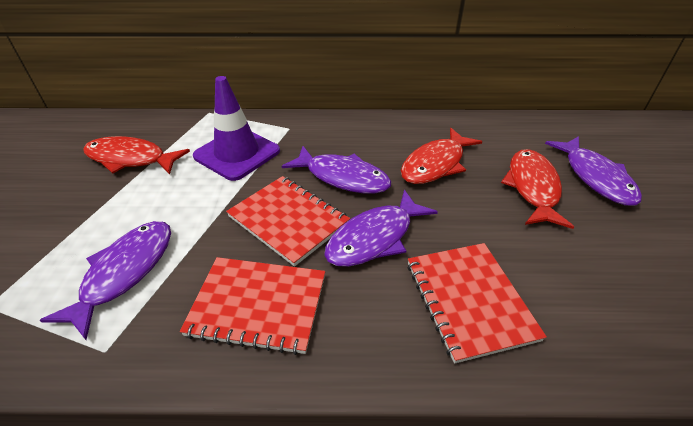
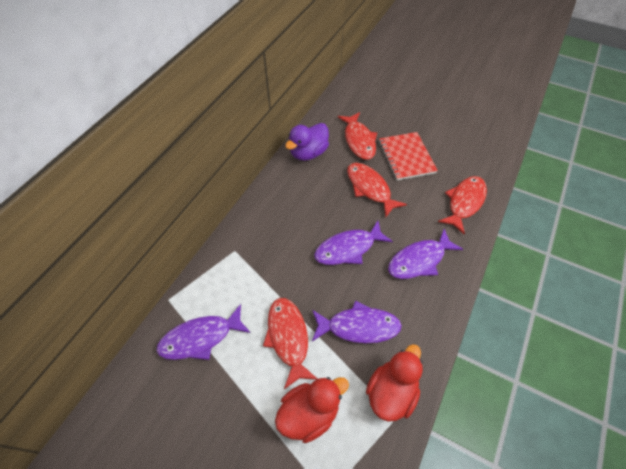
purple duck: none = 0 -> [285,123,329,161] = 1
purple traffic cone: [193,76,280,181] = 1 -> none = 0
red duck: none = 0 -> [275,377,349,443] [366,344,423,422] = 2
red fish: [83,136,190,174] [401,128,482,184] [501,149,574,229] = 3 -> [263,298,317,389] [338,112,377,160] [347,163,407,217] [438,176,487,235] = 4
red notebook: [180,257,325,355] [226,176,350,267] [408,243,547,364] = 3 -> [379,132,438,180] = 1

